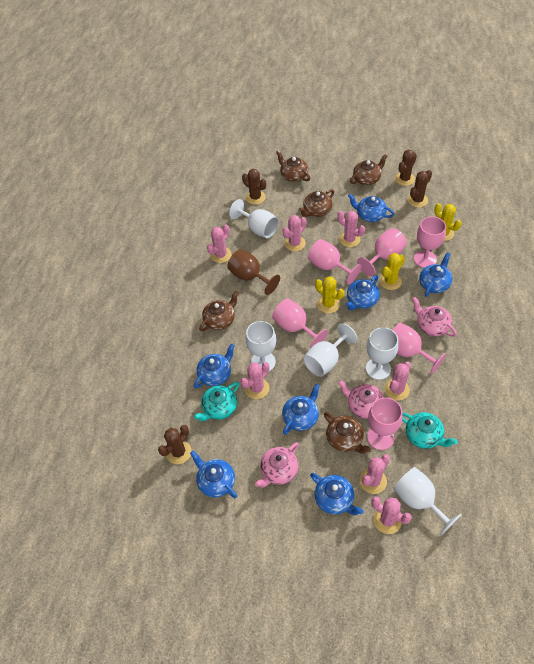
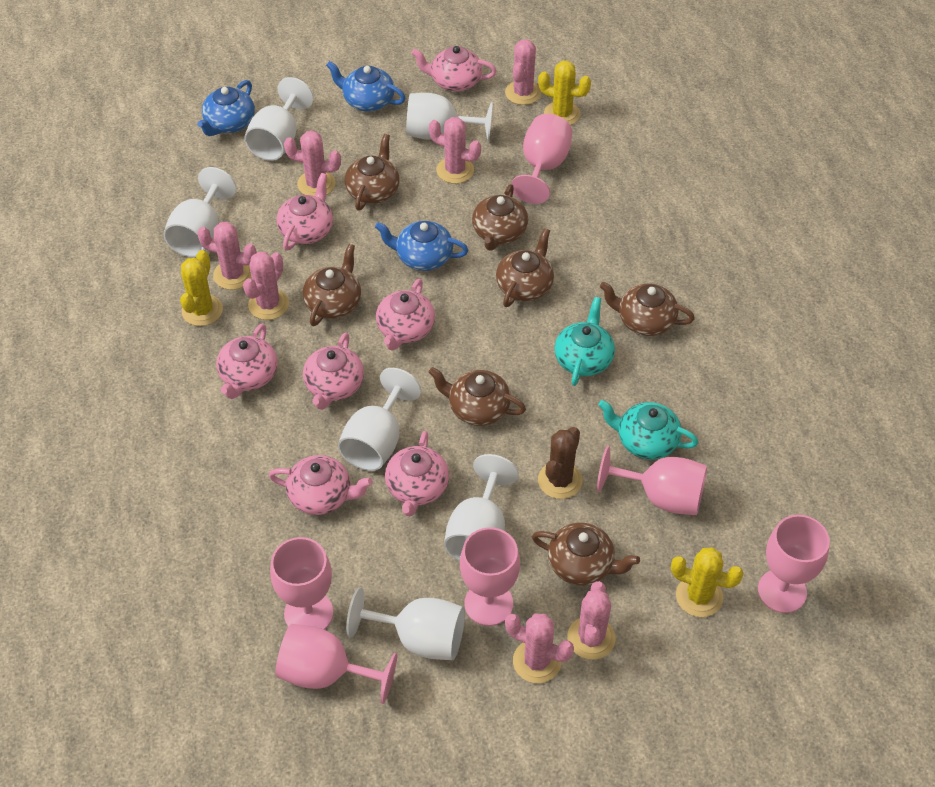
blue teapot: [190,451,237,498] [194,344,235,388] [282,384,320,435] [310,473,364,515] [346,275,380,310] [348,194,394,222] [419,252,452,297] = 7 -> [197,80,255,136] [326,61,406,112] [375,221,468,271] = 3
brown cactus: [158,425,192,464] [242,169,266,205] [395,150,417,186] [408,170,432,208] = 4 -> [538,427,583,499] = 1
brown goblet: [227,249,280,295] = 1 -> none = 0
brown teapot: [199,291,239,331] [276,150,310,182] [299,189,334,217] [324,412,371,454] [350,154,388,185] = 5 -> [302,244,361,326] [345,134,399,211] [428,367,526,426] [472,184,528,251] [496,228,554,307] [532,523,640,586] [600,282,695,336] = 7
pink teapot: [255,442,299,487] [338,380,384,419] [412,297,457,337] = 3 -> [216,323,278,399] [269,455,373,515] [277,173,333,251] [303,333,364,410] [376,278,435,351] [385,431,449,517] [411,46,497,91] = 7
white goblet: [229,199,279,238] [246,321,276,371] [303,323,358,377] [366,327,399,380] [393,467,462,536] = 5 -> [163,167,236,257] [245,77,314,161] [338,368,421,471] [346,587,465,660] [406,93,493,141] [444,454,519,561] = 6

